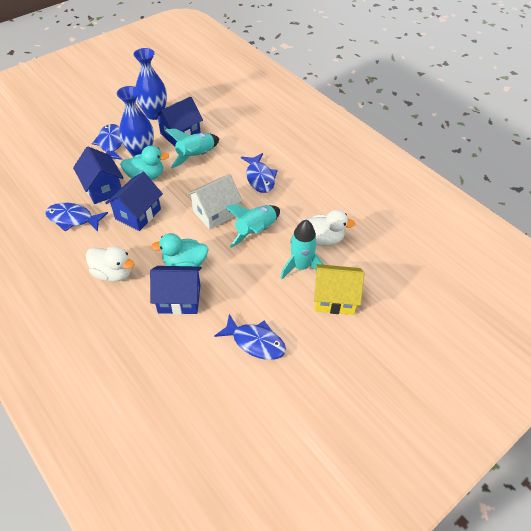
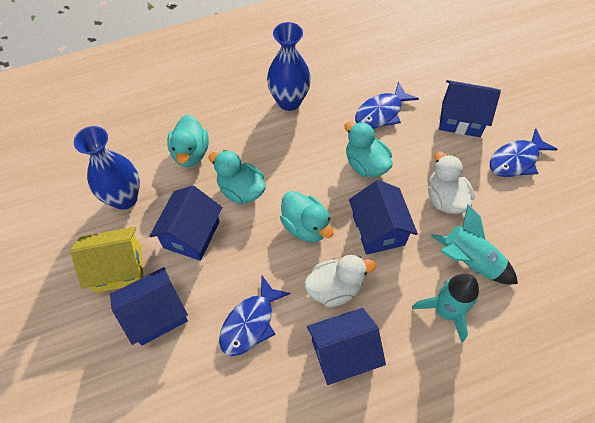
blue fish: [45,203,108,232] [92,124,122,160] [214,314,286,360] [241,153,278,193] = 4 -> [219,276,291,356] [355,81,419,128] [490,129,558,177] = 3
blue house: [73,146,124,204] [105,172,163,231] [150,266,202,315] [154,97,203,147] = 4 -> [110,267,188,346] [150,185,222,261] [307,308,386,385] [349,180,418,255] [439,80,501,137] = 5
turquoise duck: [120,145,169,180] [151,233,209,266] = 2 -> [167,115,209,167] [209,150,266,204] [280,191,333,242] [344,122,392,177] = 4
turquoise rocket: [166,129,219,168] [225,204,280,248] [281,220,324,279] = 3 -> [412,274,479,342] [431,204,518,284] = 2
white house: [187,174,242,230] = 1 -> none = 0

